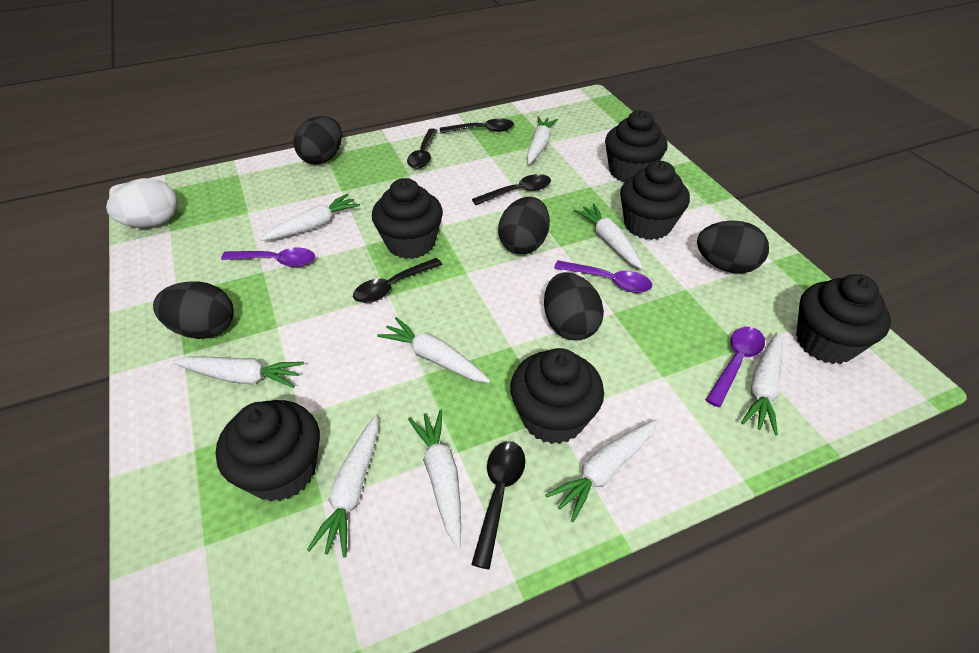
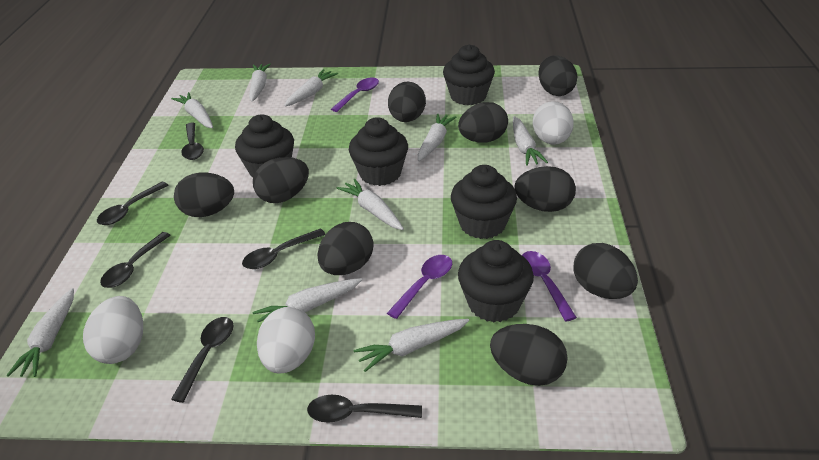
black cupcake: [216,400,320,501] [372,178,443,259] [510,348,604,444] [605,110,668,182] [620,161,690,240] [796,274,891,364] = 6 -> [235,114,294,177] [349,117,408,186] [443,44,495,105] [451,165,517,239] [458,240,534,322] = 5
black egg: [153,281,234,339] [293,116,342,165] [498,197,550,254] [544,272,604,341] [697,220,769,273] = 5 -> [174,172,234,217] [253,157,309,203] [317,222,373,275] [388,82,426,122] [458,102,508,143] [490,324,568,386] [515,166,576,212] [539,56,577,96] [574,243,638,299] = 9
black spoon: [353,258,443,303] [407,128,438,169] [440,118,514,134] [471,441,526,569] [472,174,551,205] = 5 -> [97,182,168,225] [100,232,171,288] [171,317,234,403] [181,123,204,160] [242,229,326,269] [307,395,422,423] = 6
white egg: [106,178,178,228] = 1 -> [83,296,143,364] [257,307,315,373] [533,101,574,145] = 3

